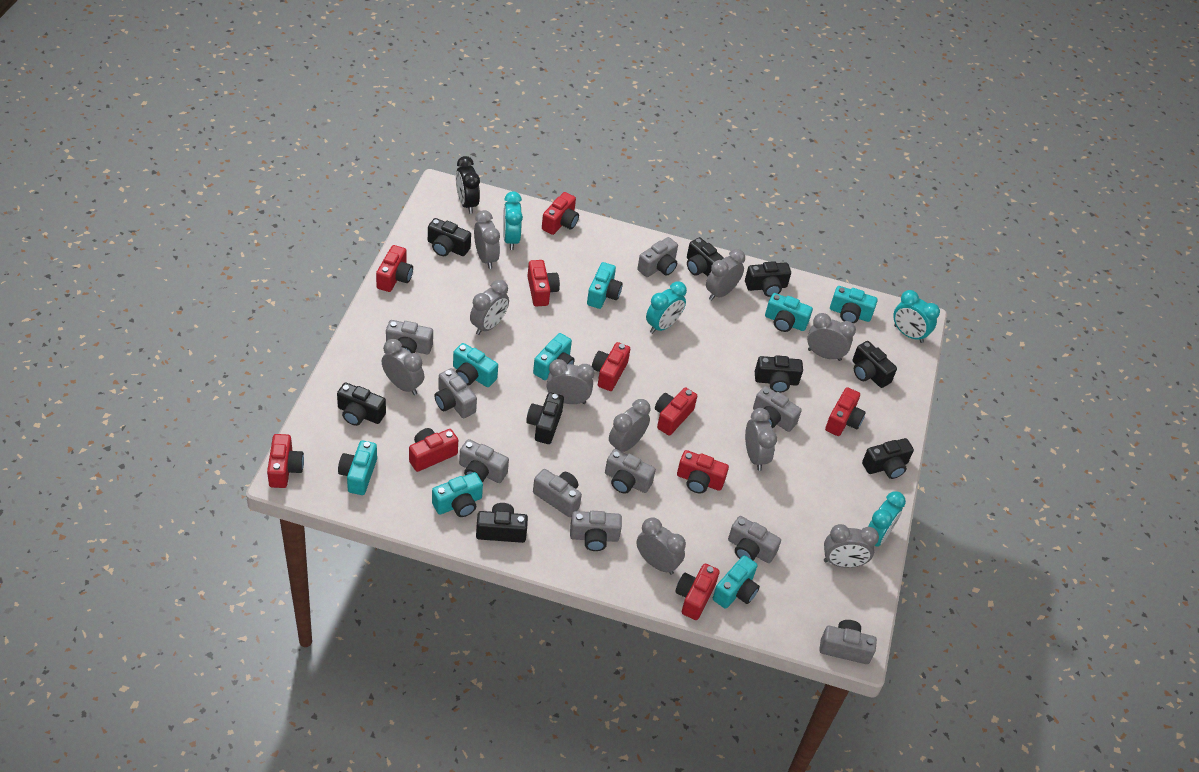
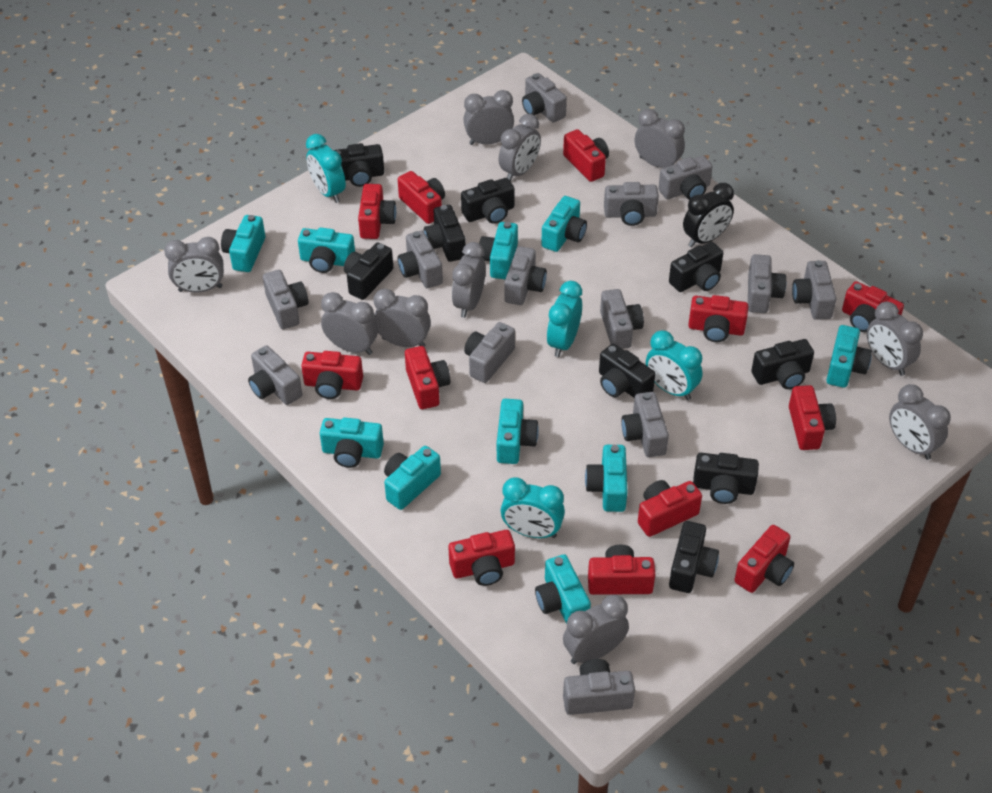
grey camera: [386,320,433,354] [434,368,477,418] [459,439,509,483] [533,469,582,517] [570,511,622,551] [605,449,656,494] [637,237,678,277] [728,516,781,563] [753,386,802,432] [819,620,877,664] = 10 -> [248,345,302,405] [263,270,309,329] [398,231,443,288] [464,322,515,383] [504,246,547,305] [522,73,567,123] [563,659,635,715] [600,289,644,349] [604,182,659,226] [621,392,669,457] [658,156,713,200] [748,254,786,313] [792,260,837,320] = 13
red camera: [267,434,304,488] [376,245,413,292] [409,428,458,472] [527,260,560,307] [542,192,579,235] [592,342,630,391] [655,387,697,436] [675,564,720,620] [677,450,729,493] [825,387,866,436] = 10 -> [301,351,363,399] [358,184,396,239] [398,171,445,224] [405,346,450,409] [448,530,515,586] [563,129,609,182] [588,545,655,595] [638,480,702,537] [688,295,748,342] [734,525,794,593] [789,385,836,450] [842,281,904,332] = 12
turquoise camera: [338,441,377,495] [432,472,483,517] [453,343,498,387] [533,333,575,380] [587,262,623,309] [713,555,760,609] [765,293,813,332] [830,286,878,323] = 8 -> [221,215,265,272] [298,227,355,273] [320,418,384,468] [384,446,441,510] [479,222,518,279] [497,399,539,464] [535,554,591,624] [541,196,587,252] [585,445,627,512] [827,325,872,388] = 10

